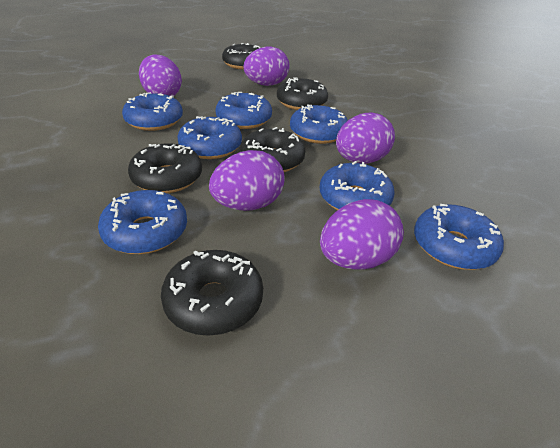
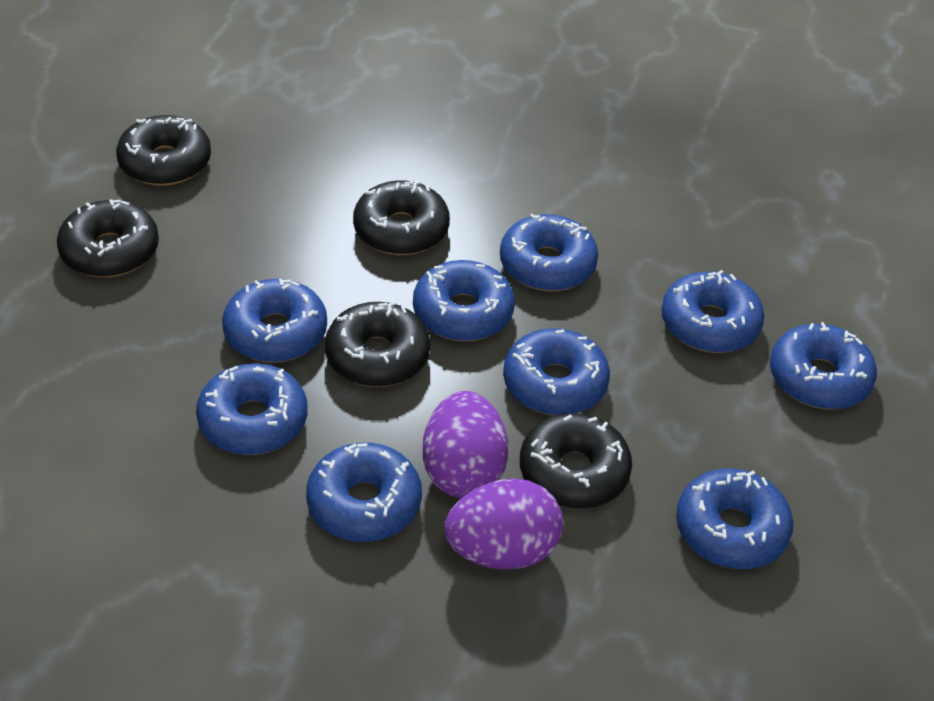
blue donut: [98,190,187,254] [122,92,183,131] [178,116,242,159] [215,92,272,129] [290,105,348,144] [319,161,395,210] [414,204,504,270] = 7 -> [196,363,307,455] [222,279,327,363] [306,442,422,542] [413,260,515,341] [500,214,598,291] [503,328,610,415] [661,270,764,353] [676,468,793,569] [770,322,877,410] = 9
purple egg: [139,55,182,96] [209,150,285,211] [244,46,289,86] [320,199,404,270] [336,112,395,164] = 5 -> [423,391,508,498] [444,478,563,570] = 2

